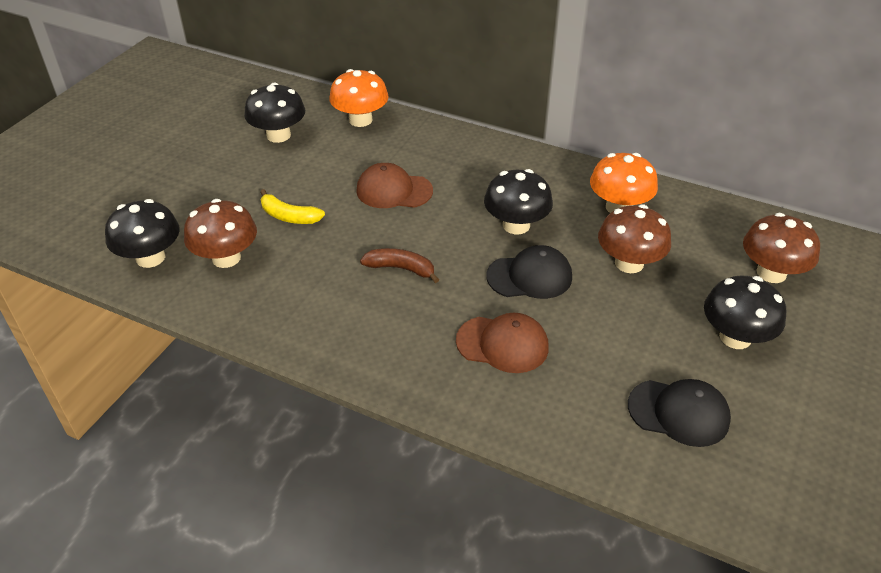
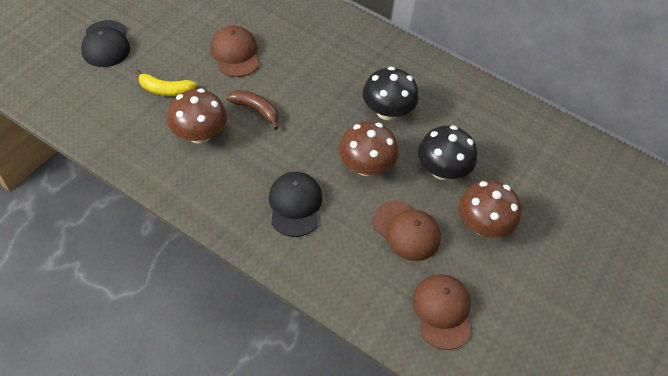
black mushroom: [105,199,180,268] [244,82,305,143] [484,169,553,234] [704,275,786,349] = 4 -> [363,67,419,120] [418,125,477,180] = 2
brown cap: [356,163,433,208] [456,313,549,373] = 2 -> [211,26,259,77] [373,201,441,261] [412,274,471,350] = 3
orange mushroom: [329,69,389,127] [590,153,658,213] = 2 -> none = 0

